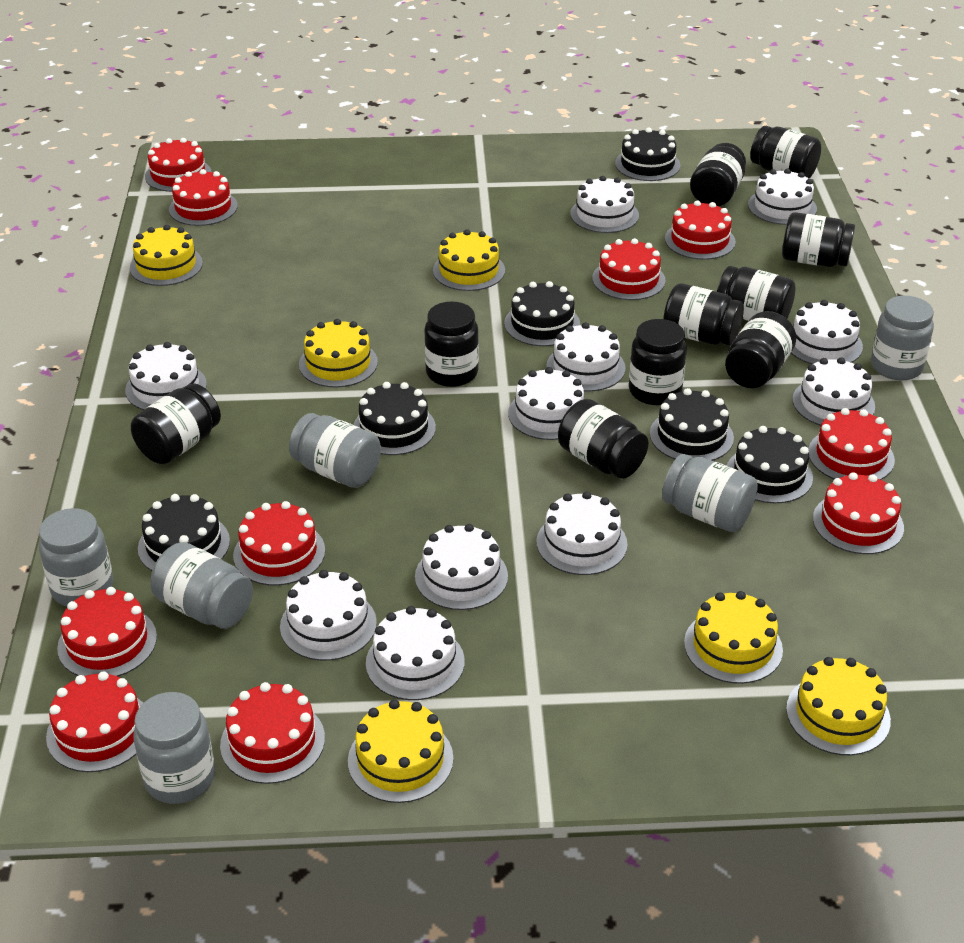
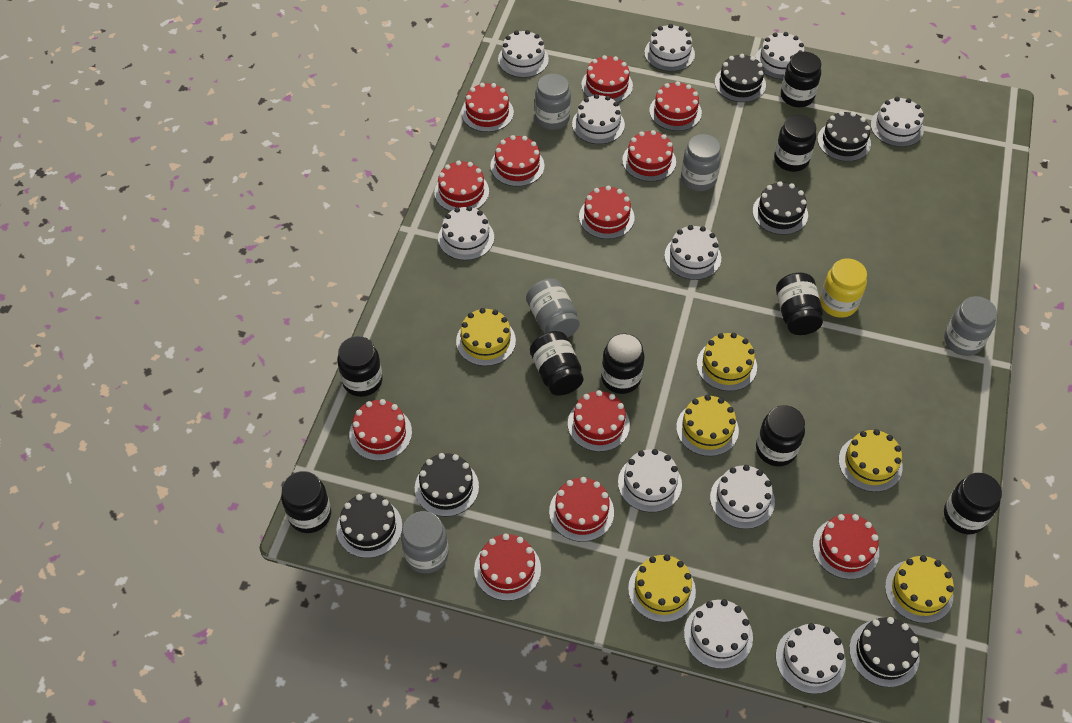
black jar: [131,383,221,464] [425,301,479,387] [558,399,648,479] [629,319,687,405] [663,283,744,346] [690,143,746,206] [717,266,796,321] [725,311,796,388] [750,126,822,178] [782,212,855,267] = 10 -> [281,471,331,533] [337,336,383,397] [530,331,583,396] [601,334,644,394] [756,405,805,466] [774,115,816,172] [776,273,823,335] [781,52,821,107] [944,473,1002,534] = 9
grey jar: [39,508,114,607] [133,692,215,804] [151,542,253,629] [289,413,381,488] [662,454,758,532] [871,296,934,381] = 6 -> [401,511,448,574] [526,278,580,338] [535,74,571,130] [681,134,721,191] [944,296,997,356] = 5
red cake: [46,671,143,772] [57,587,157,676] [145,138,212,192] [169,169,238,226] [220,682,325,784] [233,501,325,586] [592,238,665,300] [665,200,736,260] [808,408,895,480] [813,472,904,554] = 10 -> [349,399,412,461] [434,160,489,211] [461,83,514,132] [474,534,541,601] [490,135,544,187] [549,477,614,542] [568,390,630,452] [579,186,635,239] [581,55,633,102] [622,130,676,182] [650,81,702,131] [813,514,879,579] = 12
yellow jar: none = 0 -> [820,258,867,318] = 1

